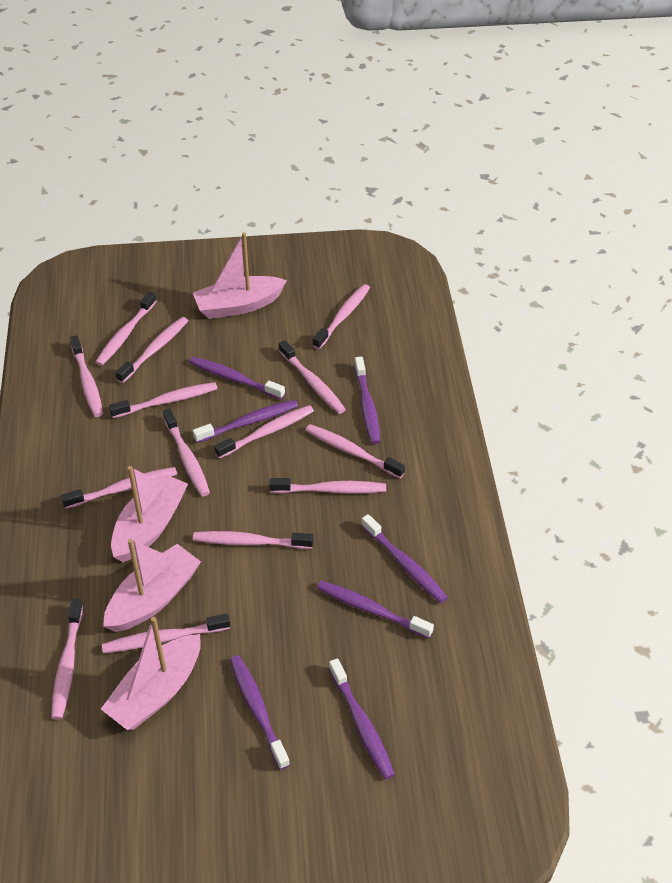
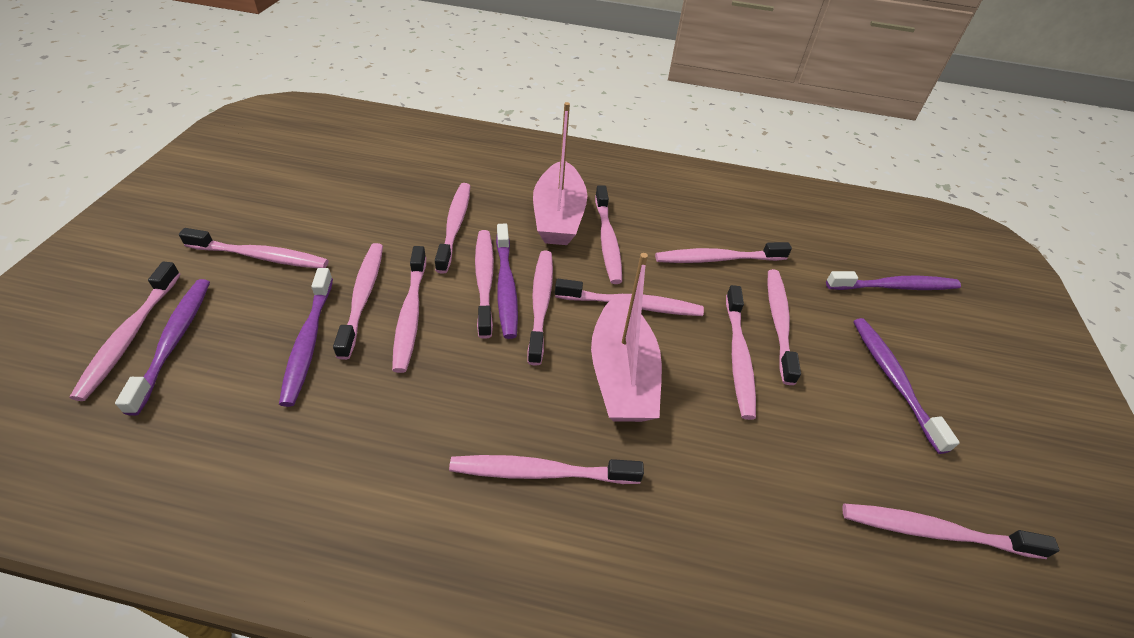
pink boat: [101,617,201,730] [103,539,201,632] [111,466,188,562] [193,232,287,319] = 4 -> [533,102,587,245] [591,253,662,422] = 2
purple toothbrush: [189,356,285,400] [193,400,298,443] [230,655,290,770] [317,581,434,639] [329,658,395,780] [354,356,380,444] [361,514,448,603] = 7 -> [115,279,210,416] [279,268,333,407] [496,224,518,339] [826,271,961,290] [853,318,960,454] = 5

